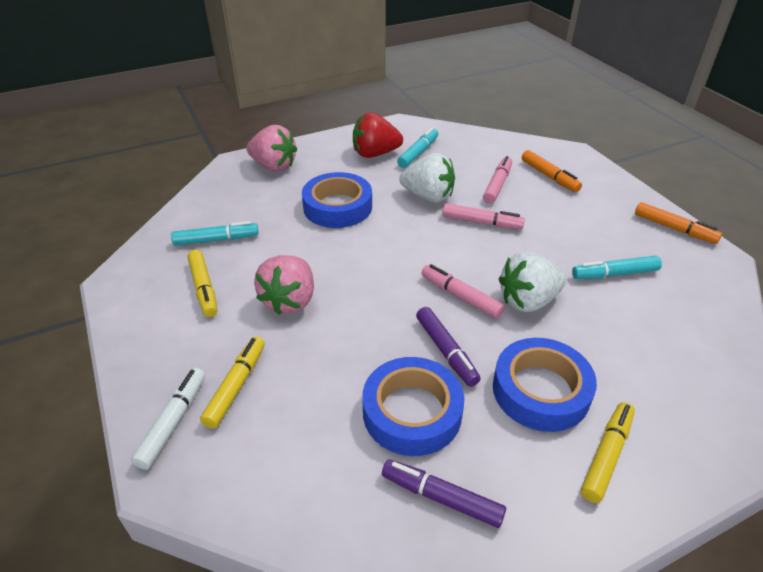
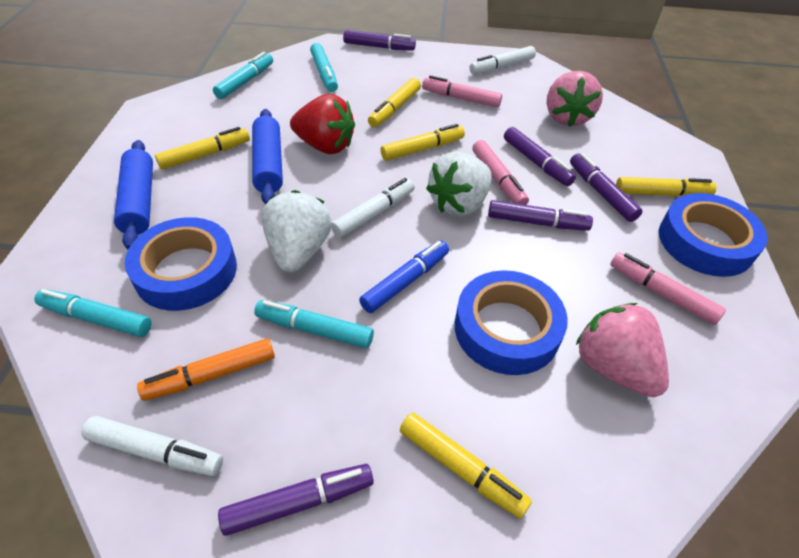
blue marker: none = 0 -> [359,240,449,313] = 1
blue rolling pin: none = 0 -> [114,140,153,249] [252,109,283,204] = 2
orange marker: [522,150,582,192] [635,202,722,244] = 2 -> [137,338,275,401] = 1
purple marker: [382,459,506,528] [416,307,481,387] = 2 -> [218,464,374,536] [343,30,416,51] [488,200,593,231] [504,127,576,186] [570,153,643,222] = 5
turquoise marker: [171,221,259,246] [397,127,438,168] [572,256,662,279] = 3 -> [34,289,152,337] [213,52,273,99] [254,300,374,348] [310,43,338,92] = 4
white marker: [131,368,205,470] = 1 -> [82,416,223,476] [331,178,415,238] [469,46,536,74] = 3
yellow marker: [188,250,217,317] [200,337,265,429] [581,402,635,503] = 3 -> [155,127,250,170] [368,78,421,127] [380,124,465,161] [400,413,532,519] [616,177,716,196] = 5

